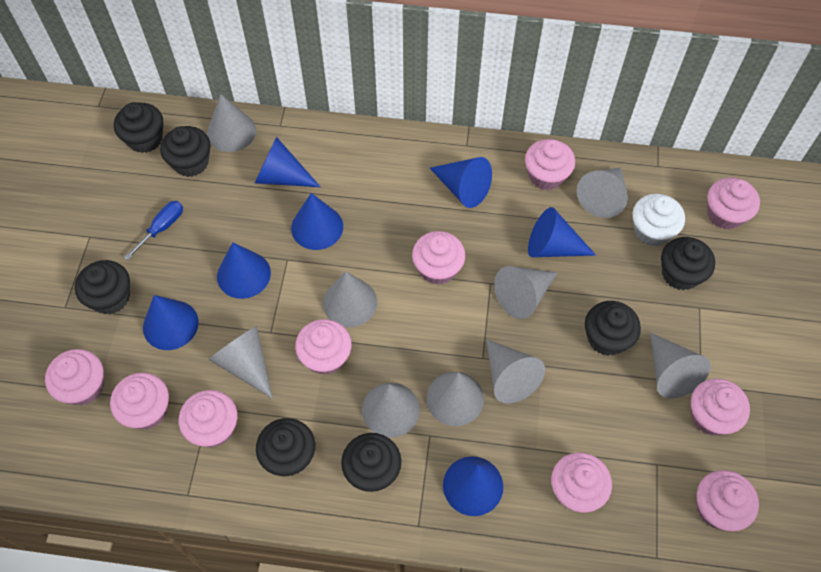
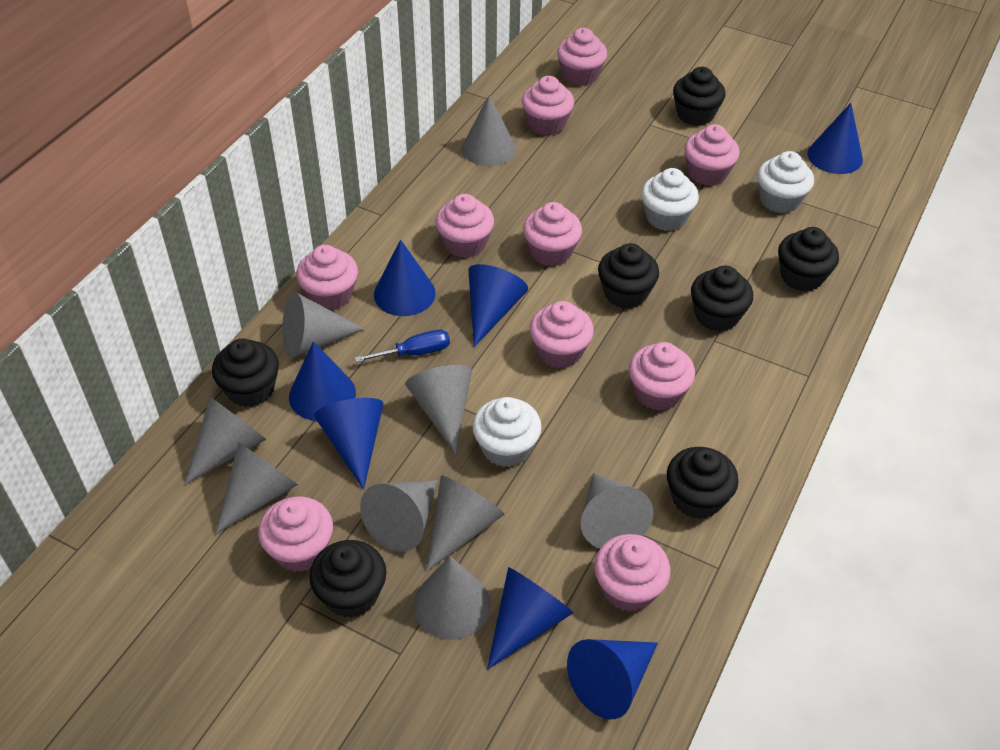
white cupcake: [632,194,685,246] = 1 -> [472,397,542,467] [641,168,699,231] [757,151,814,213] = 3

